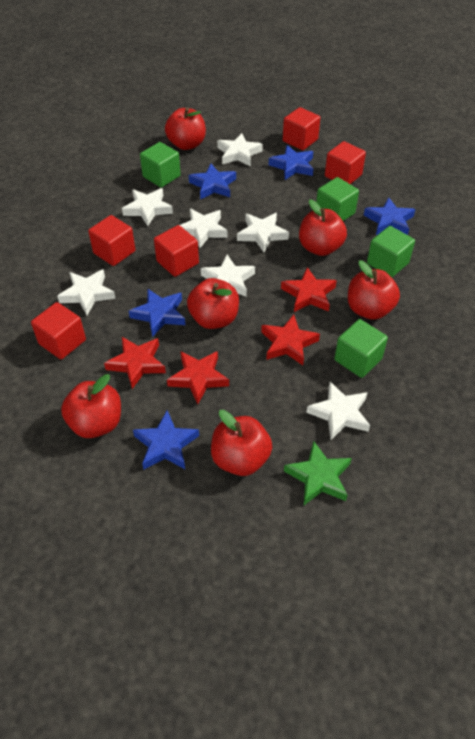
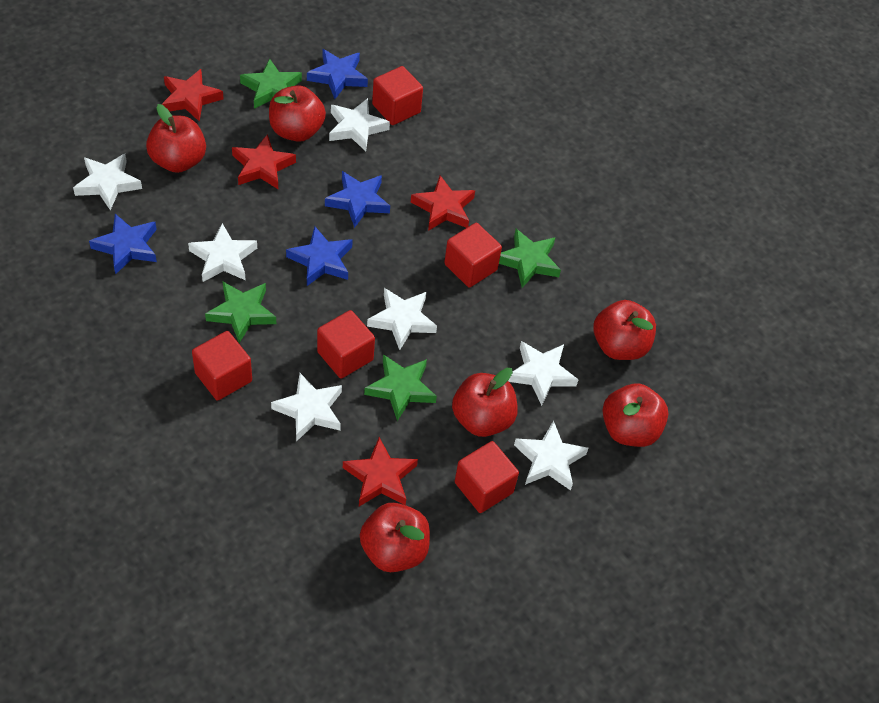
blue star: [129,289,185,337] [133,411,199,469] [189,164,236,200] [269,145,314,180] [364,197,416,235] = 5 -> [89,214,157,275] [286,226,353,286] [307,49,368,99] [325,171,390,228] = 4
green cube: [140,142,181,188] [316,177,359,221] [334,319,388,378] [367,226,415,278] = 4 -> none = 0
green star: [284,441,352,505] = 1 -> [205,282,276,343] [240,58,302,109] [364,354,437,421] [499,229,561,288] = 4

